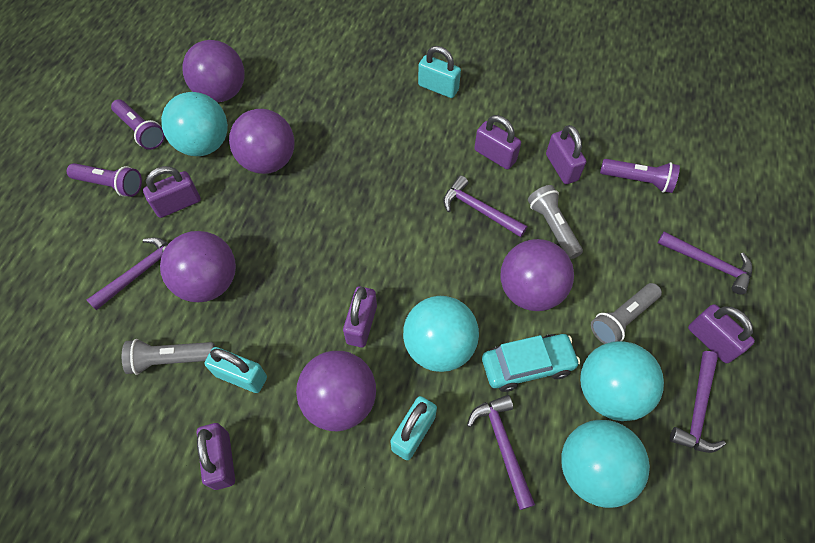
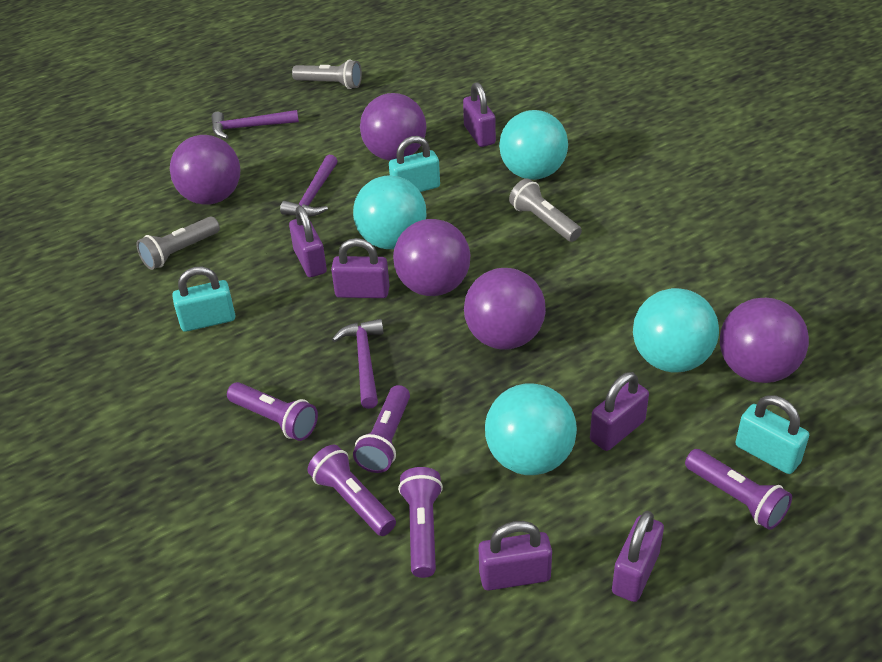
purple flashlight: [67,163,142,197] [111,99,165,150] [600,159,680,193] = 3 -> [227,382,318,441] [308,445,396,536] [353,385,410,473] [398,467,443,578] [685,449,792,530] = 5
purple hammer: [87,238,169,310] [443,176,527,237] [467,395,535,510] [658,232,752,295] [670,351,726,453] = 5 -> [211,110,299,139] [280,155,338,217] [332,319,383,409] = 3
turquoise car: [482,334,580,392] = 1 -> none = 0

